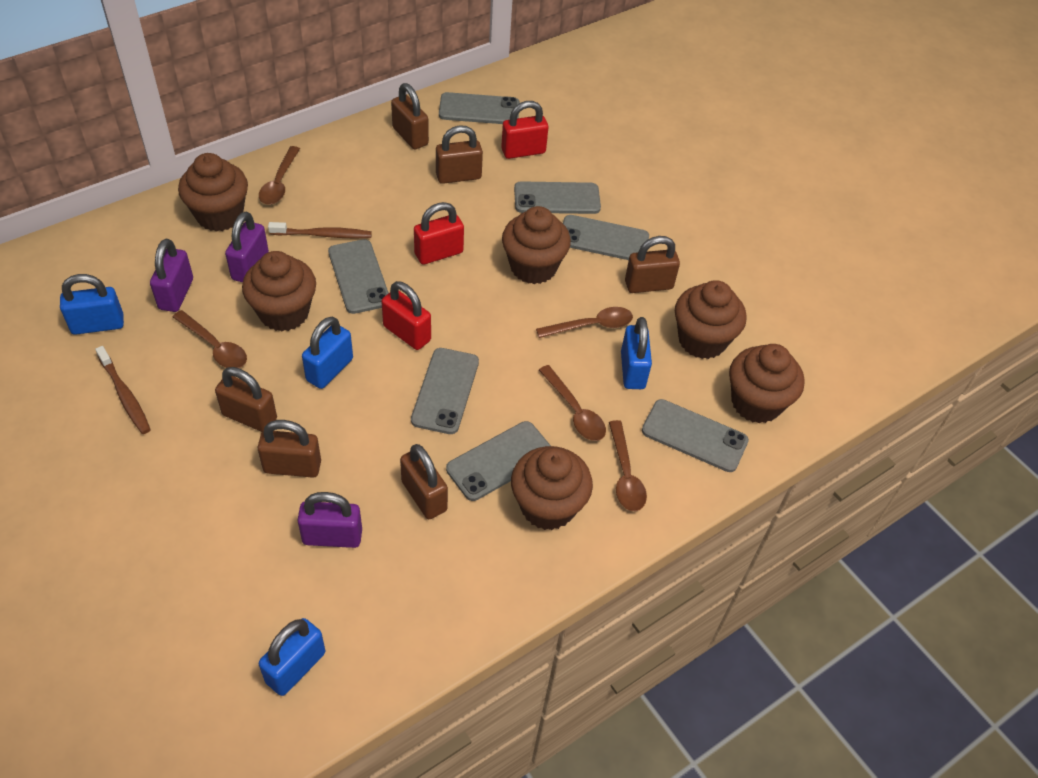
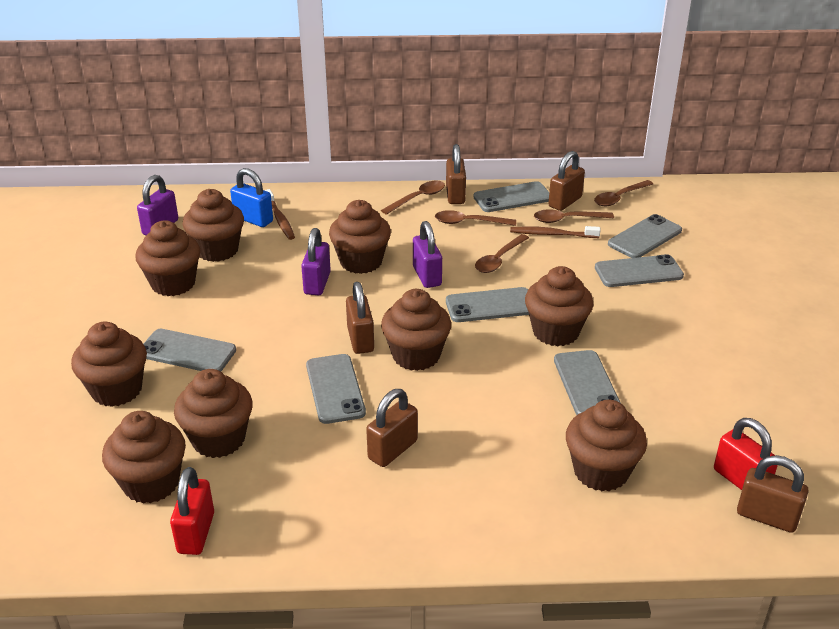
blue padlock: [60,274,124,335] [259,618,325,696] [302,317,353,389] [621,317,652,389] = 4 -> [230,168,273,227] = 1
brown cupcake: [178,153,248,232] [242,251,316,331] [502,206,571,284] [511,446,593,530] [675,280,746,359] [729,344,804,423] = 6 -> [71,322,147,407] [102,411,186,504] [135,220,201,296] [174,369,253,458] [182,189,244,262] [329,200,391,274] [381,289,451,371] [525,266,594,346] [566,400,647,491] = 9
brown padlock: [215,367,277,432] [258,420,321,478] [391,83,429,150] [400,444,448,519] [436,125,483,184] [625,236,680,293] = 6 -> [346,282,374,354] [366,389,418,467] [446,144,466,204] [548,151,585,211] [737,455,809,533] = 5
red padlock: [381,281,431,350] [414,202,464,265] [501,101,548,159] = 3 -> [170,467,214,555] [714,418,778,490] = 2

